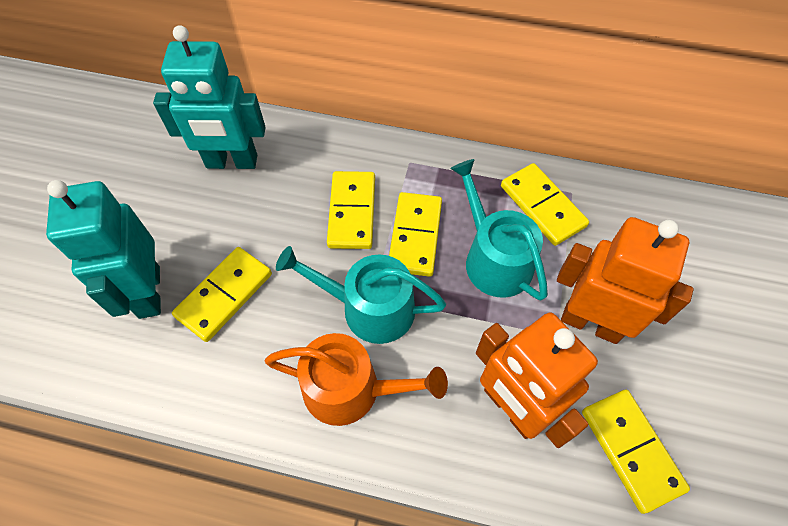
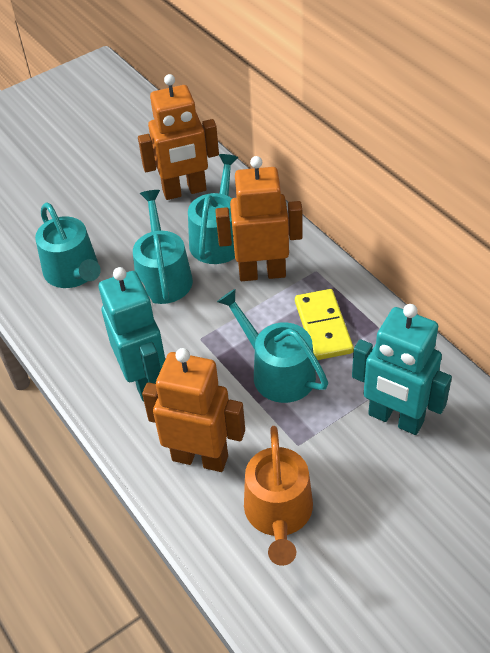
orange robot: [476,312,598,448] [557,217,694,344] = 2 -> [138,74,219,200] [142,348,245,472] [215,156,303,281] = 3
turquoise watering can: [276,246,446,344] [450,159,548,300] = 2 -> [35,202,101,288] [133,190,193,304] [188,154,238,264] [217,289,328,403] = 4
yellow domino: [172,247,272,342] [327,171,375,249] [389,192,442,277] [501,163,589,246] [582,390,690,514] = 5 -> [295,289,354,360] = 1

